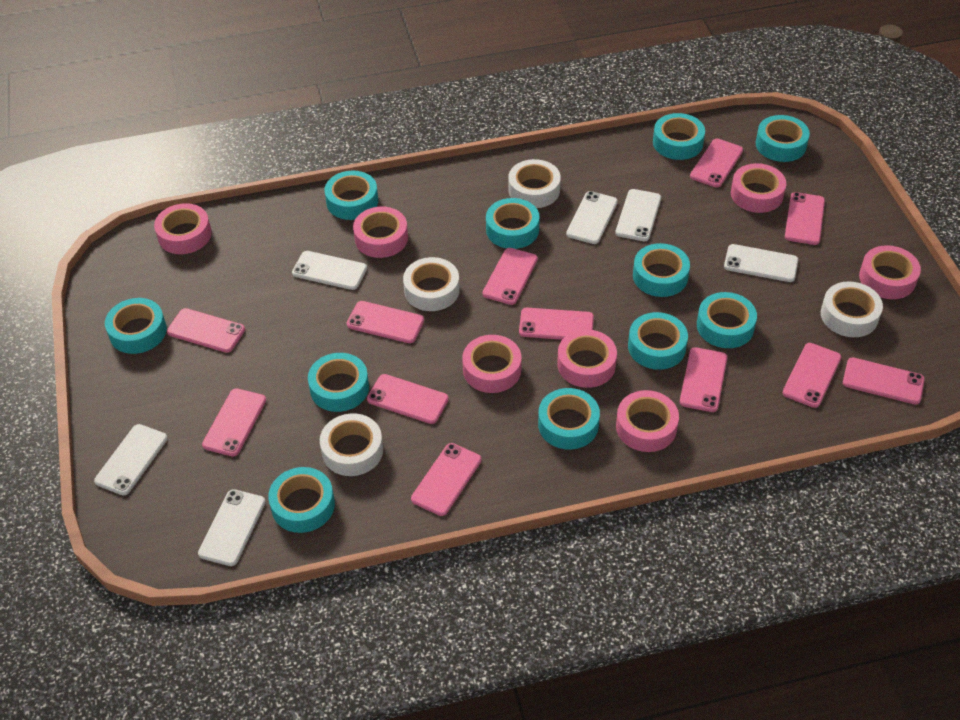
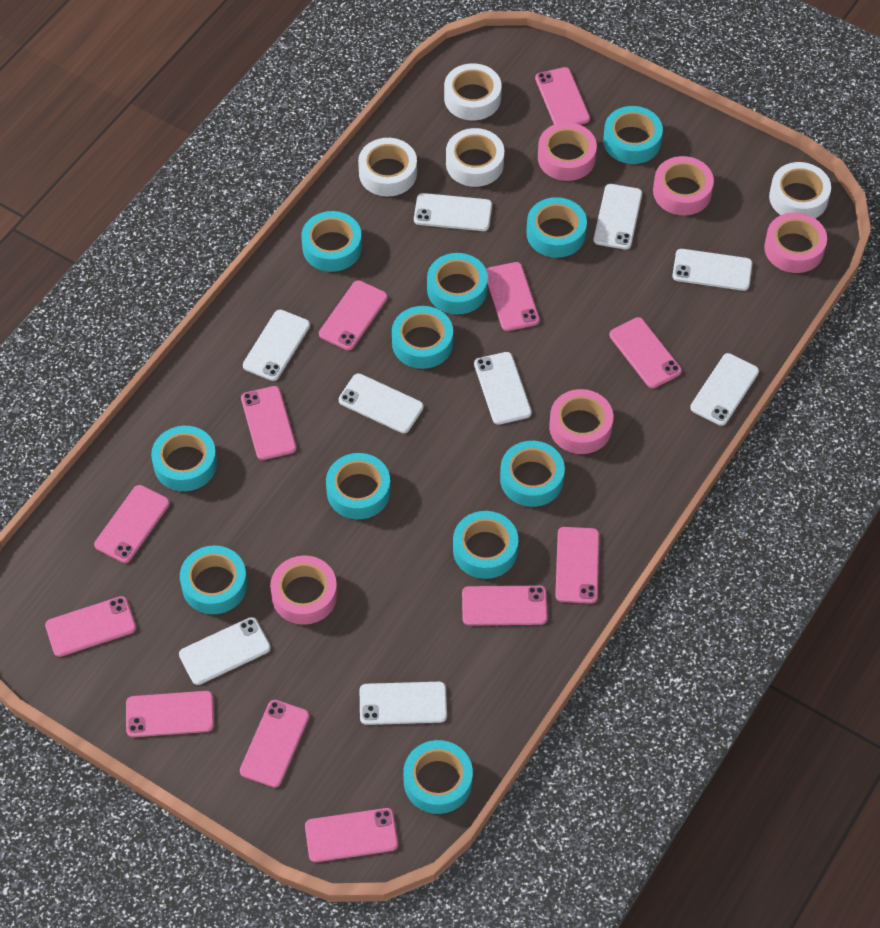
pink tape: [154,203,212,254] [353,207,408,258] [462,335,522,393] [557,329,617,388] [616,390,679,452] [731,163,786,213] [859,245,921,299] = 7 -> [270,555,338,625] [538,122,597,181] [549,389,613,454] [653,156,714,215] [764,212,827,273] = 5
white phone: [94,424,168,495] [198,489,266,566] [292,251,367,290] [566,191,618,244] [615,189,661,241] [724,244,798,282] = 6 -> [179,617,271,685] [243,310,310,381] [339,373,424,433] [360,682,447,725] [414,193,492,231] [474,352,532,425] [594,184,642,250] [672,249,753,291] [690,353,759,426] = 9

